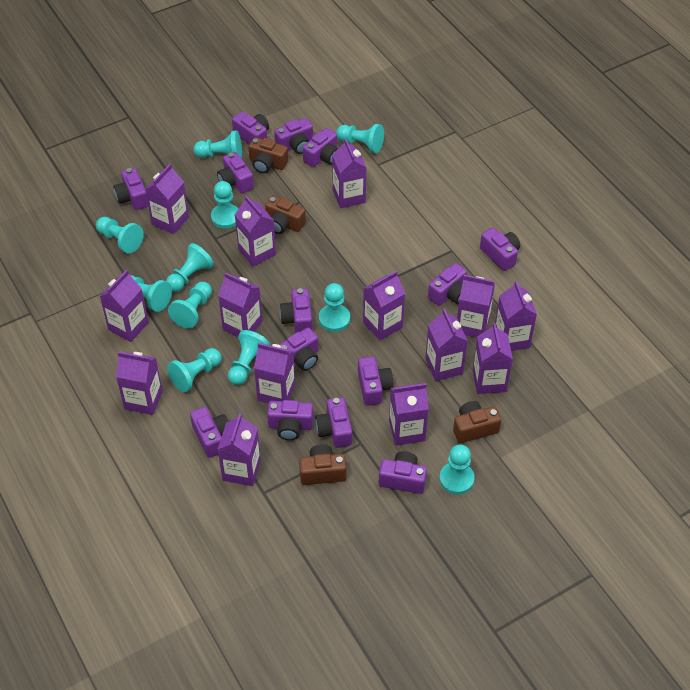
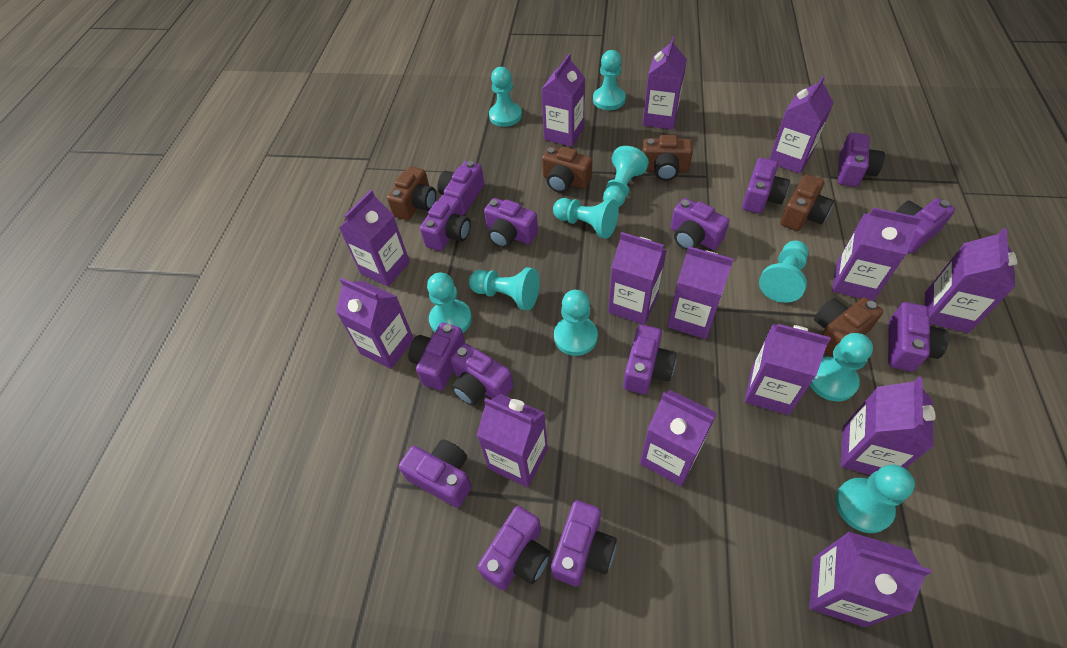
brown camera: [248,137,288,173] [265,196,306,234] [299,444,347,485] [453,401,501,443] = 4 -> [387,166,436,220] [542,146,592,193] [642,135,693,181] [780,174,834,231] [814,297,883,357] = 5
turquoise pawn: [96,217,144,253] [130,275,172,312] [166,243,214,292] [167,348,222,392] [168,282,212,328] [193,130,242,158] [211,181,239,229] [228,330,270,385] [319,283,350,332] [336,124,384,153] [439,445,475,494] = 11 -> [427,272,472,333] [469,267,539,311] [489,67,522,127] [553,198,619,239] [554,290,598,356] [593,50,626,110] [603,146,649,207] [759,240,809,303] [810,333,873,401] [835,465,915,533] = 10

